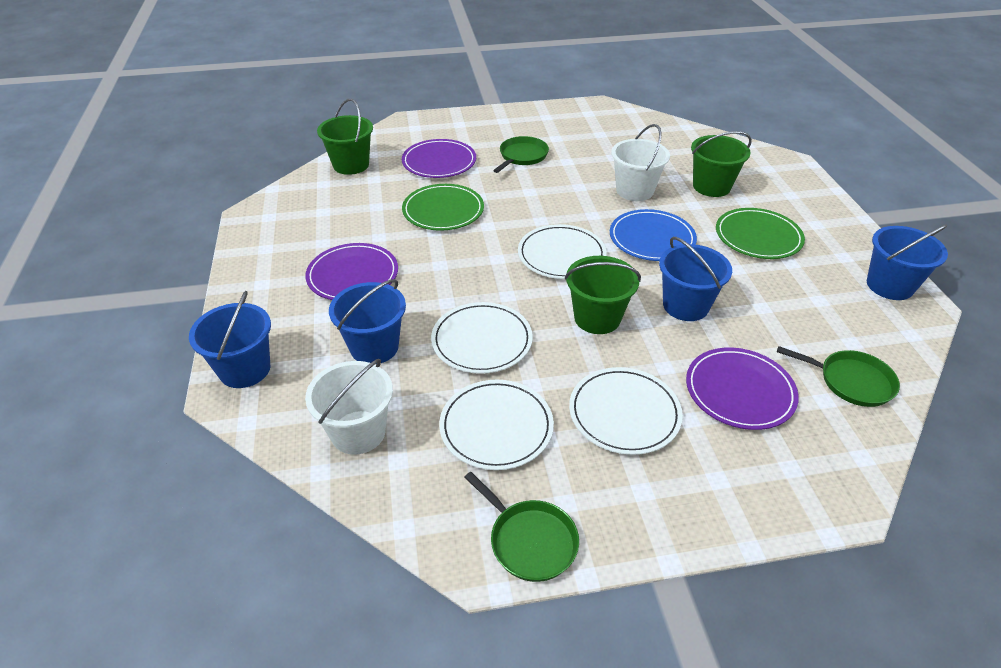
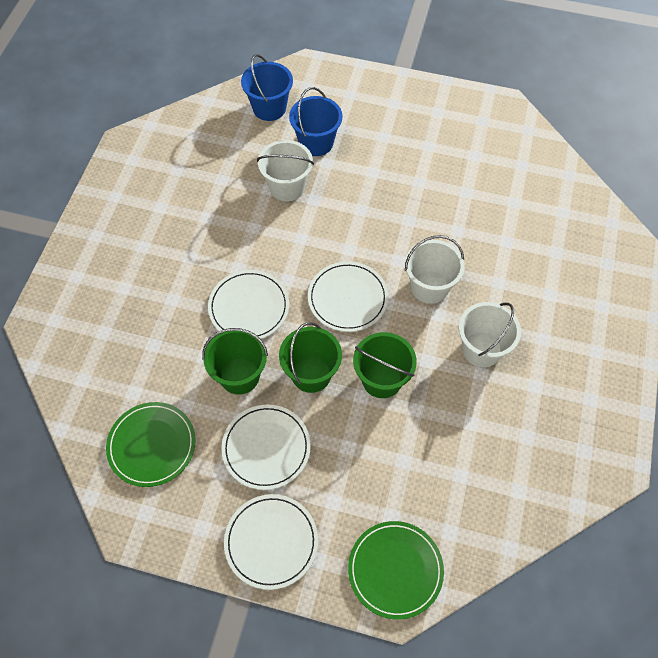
blue bucket: [189,291,271,388] [329,279,406,364] [659,237,732,321] [867,224,948,300] = 4 -> [241,54,293,121] [289,87,342,156] = 2
blue plate: [610,209,697,261] = 1 -> none = 0
green pan: [464,472,579,582] [493,136,549,173] [777,346,900,407] = 3 -> none = 0
purple plate: [305,243,398,300] [402,139,476,178] [686,348,799,430] = 3 -> none = 0
white bucket: [305,359,393,455] [611,124,670,201] = 2 -> [257,140,314,201] [405,235,465,304] [459,302,521,367] = 3

